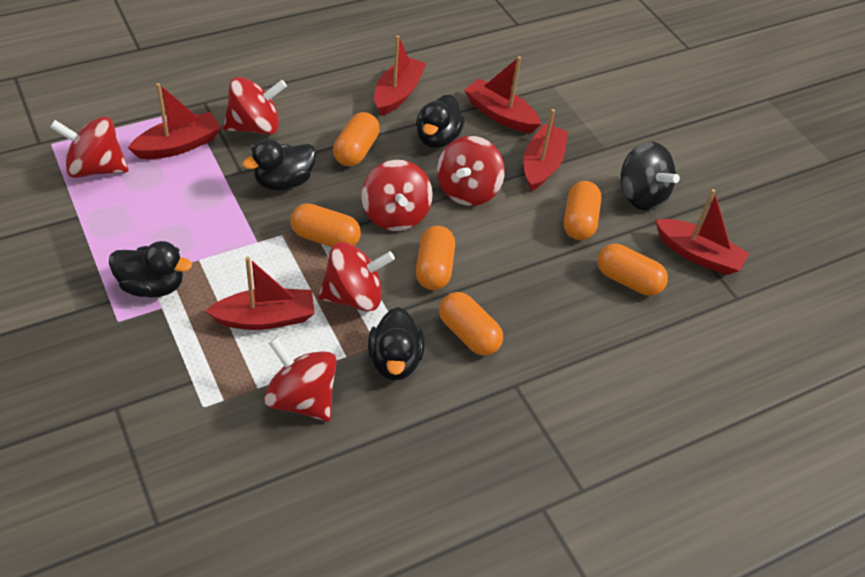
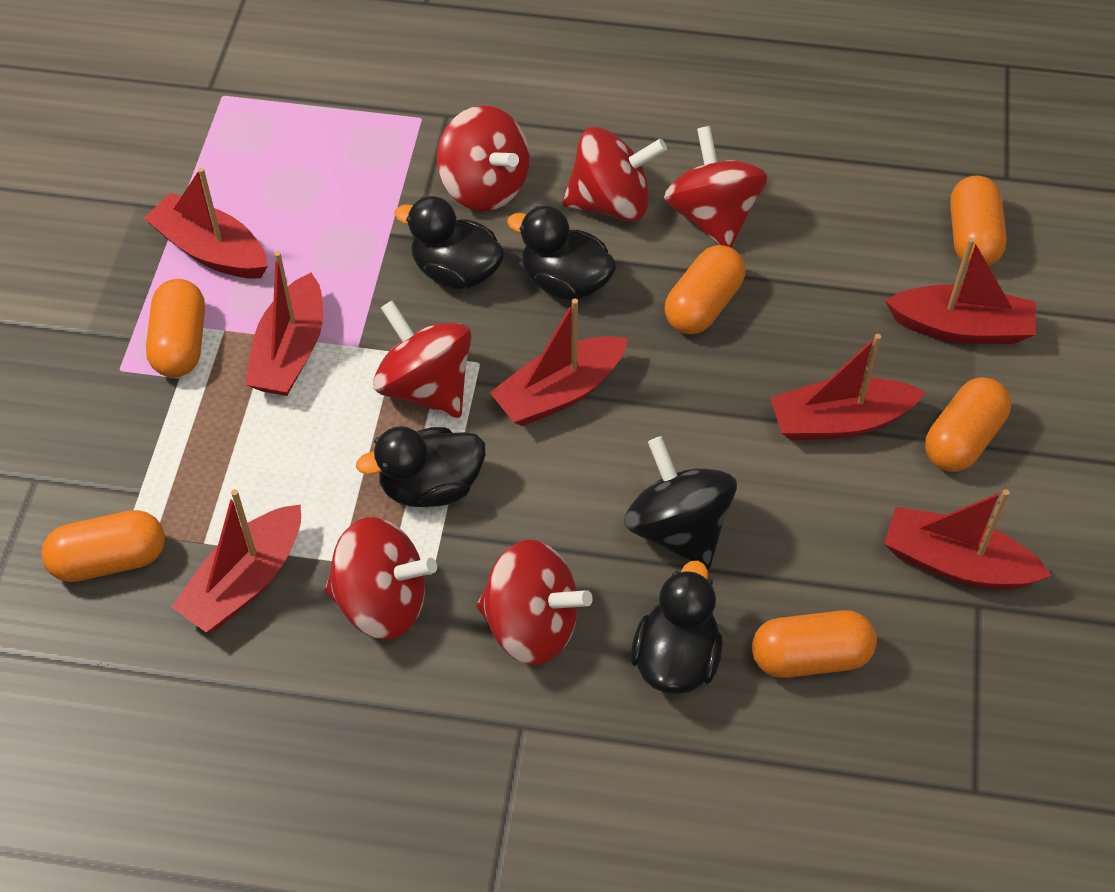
red boat: [128,83,221,159] [205,257,315,330] [374,35,427,116] [464,56,541,133] [523,109,568,191] [656,189,749,275] = 6 -> [144,167,268,279] [171,489,301,633] [245,251,323,396] [490,299,628,426] [770,334,925,441] [884,489,1051,589] [885,238,1036,344] = 7

